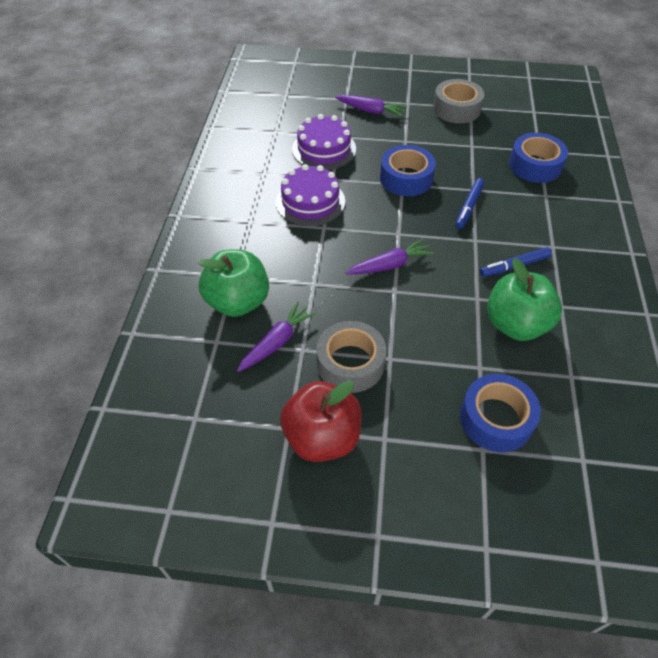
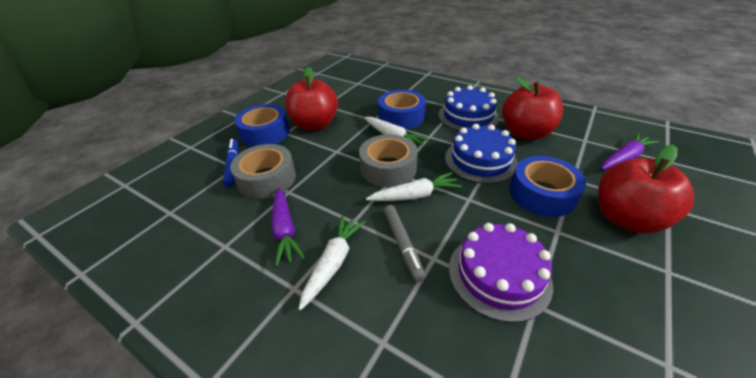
blue cake: none = 0 -> [438,85,499,131] [445,124,518,184] = 2
blue marker: [455,178,485,229] [480,247,552,277] = 2 -> [223,139,238,187] = 1
green apple: [198,249,269,317] [487,258,562,341] = 2 -> none = 0
grey marker: none = 0 -> [384,205,426,282] = 1
purple cake: [276,164,345,226] [292,114,356,170] = 2 -> [449,223,553,323] = 1
purple carrot: [237,301,316,372] [335,95,407,117] [346,239,434,274] = 3 -> [271,188,305,267] [601,133,660,170] = 2
red apple: [280,380,362,462] = 1 -> [285,67,338,131] [502,77,563,140] [598,145,694,234] = 3
white carrot: none = 0 -> [299,215,366,310] [364,117,429,149] [366,172,462,201] = 3

